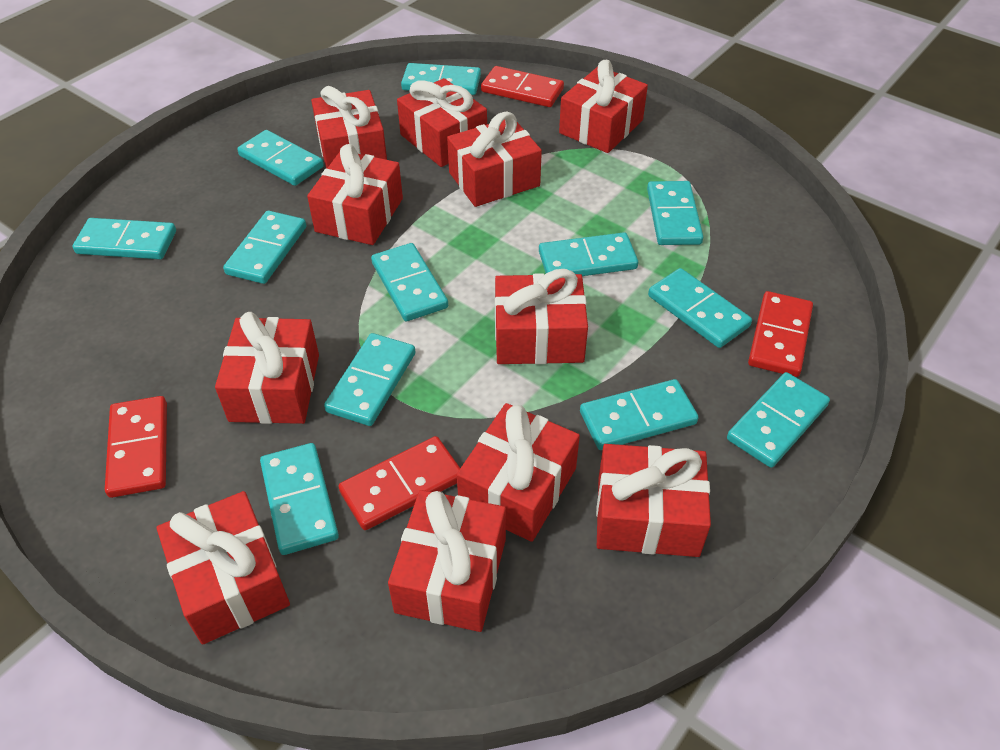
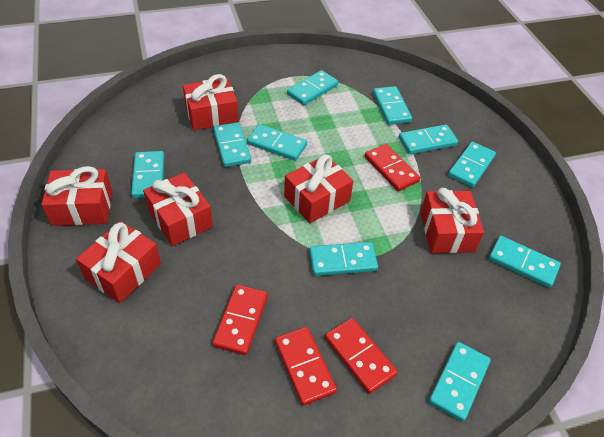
red gift: [157,491,290,644] [215,312,319,424] [307,144,403,245] [311,86,387,169] [388,490,506,632] [397,78,487,167] [447,111,542,207] [457,403,580,542] [495,269,588,364] [559,60,648,153] [596,444,711,557] = 11 -> [41,166,112,226] [76,221,161,303] [143,172,213,246] [183,74,238,131] [284,155,353,223] [421,188,484,253] = 6
turquoise domino: [72,218,176,259] [223,211,306,284] [237,130,324,186] [260,443,339,555] [324,333,415,426] [371,243,448,321] [401,63,481,95] [539,232,638,276] [580,379,699,450] [647,181,703,245] [648,268,752,348] [727,372,830,468] = 12 -> [131,151,164,198] [213,122,251,167] [247,124,307,161] [287,70,338,105] [309,242,378,276] [373,86,412,125] [399,125,458,154] [429,342,491,422] [448,142,496,188] [489,236,561,288] = 10

